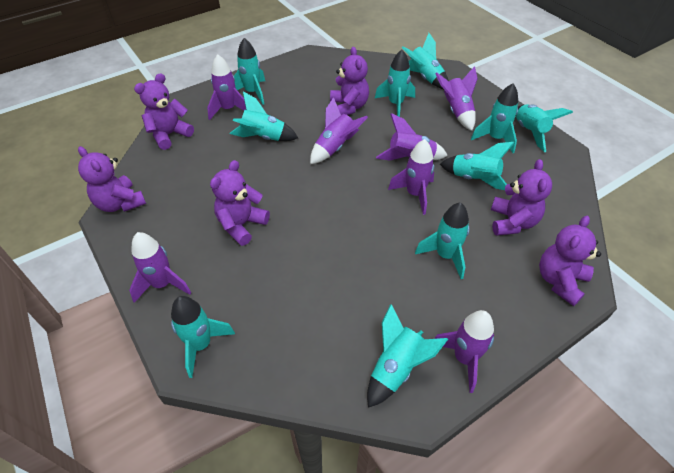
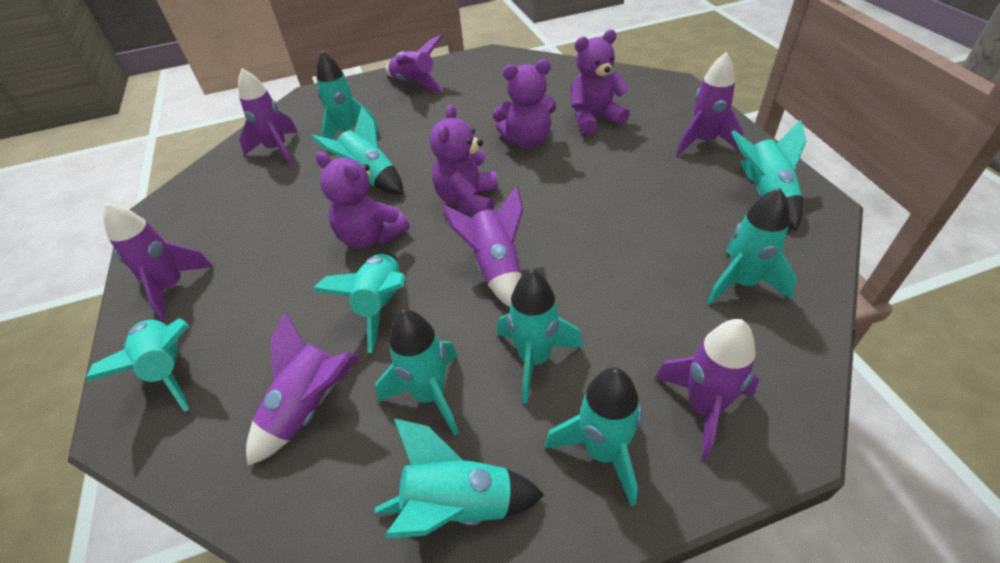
purple teddy bear: [78,146,146,212] [134,73,194,150] [210,160,270,246] [330,47,369,115] [491,159,552,236] [539,216,601,306] = 6 -> [315,151,409,248] [430,104,498,215] [492,59,556,148] [571,30,630,135] = 4

